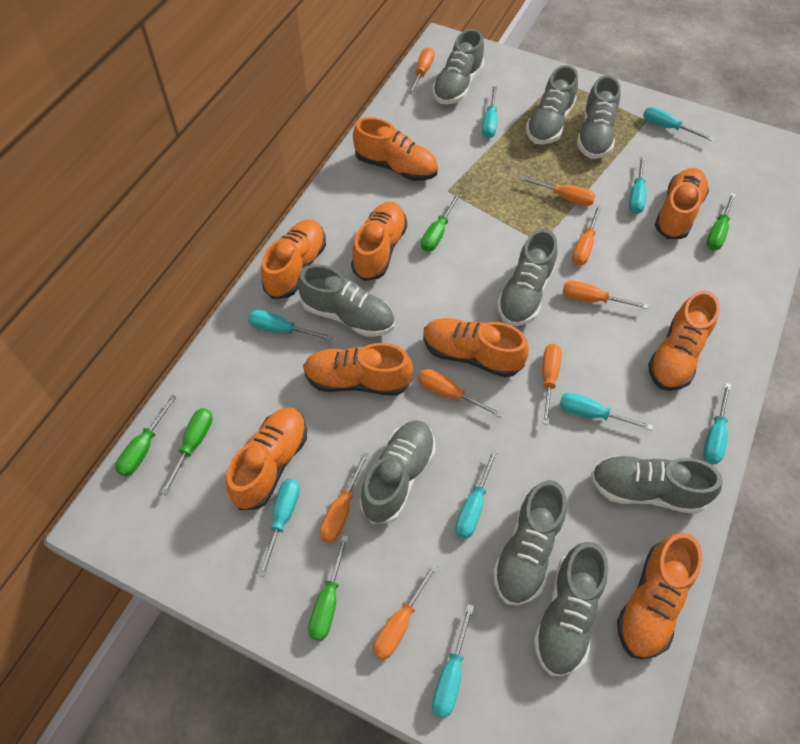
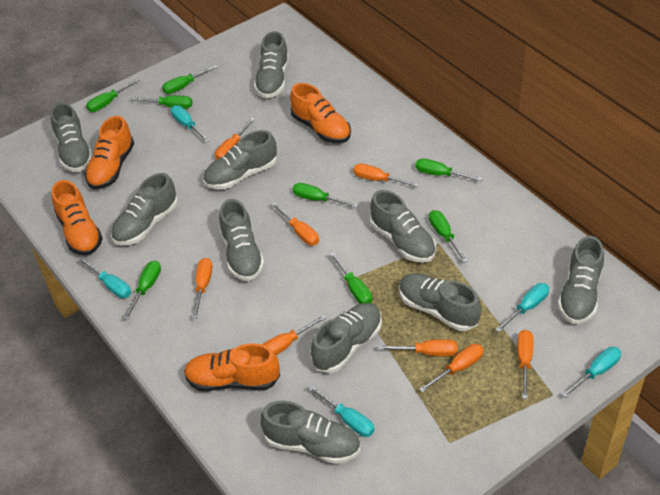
green screwdriver: [115,395,177,477] [161,408,213,495] [308,535,349,641] [421,193,461,252] [706,193,736,250] = 5 -> [86,78,140,112] [123,260,161,320] [131,95,192,109] [162,65,218,94] [293,183,358,208] [330,252,372,304] [416,158,483,181] [429,210,468,263] = 8
grey shoe: [297,264,395,337] [360,420,435,524] [432,29,484,104] [493,480,567,606] [497,229,558,326] [526,65,578,145] [533,542,608,676] [577,75,621,159] [591,455,723,514] = 9 -> [51,102,93,172] [111,173,178,245] [203,130,277,189] [219,199,264,281] [254,31,289,98] [260,401,360,464] [311,303,382,373] [370,190,436,263] [399,273,481,331] [558,236,604,324] = 10
orange shoe: [226,407,307,510] [261,220,326,299] [303,343,413,396] [351,202,407,281] [353,117,438,181] [423,318,529,378] [617,533,702,659] [648,291,720,391] [655,168,709,239] = 9 -> [52,180,103,255] [85,116,134,189] [184,343,280,391] [290,83,351,143] = 4
turquoise screwdriver: [248,310,332,341] [258,479,300,577] [432,604,474,718] [455,449,498,539] [482,86,497,138] [559,393,653,431] [629,156,647,214] [643,107,714,141] [703,383,731,464] = 9 -> [78,258,131,298] [171,105,210,142] [308,385,374,437] [495,283,549,332] [562,347,621,398] = 5

